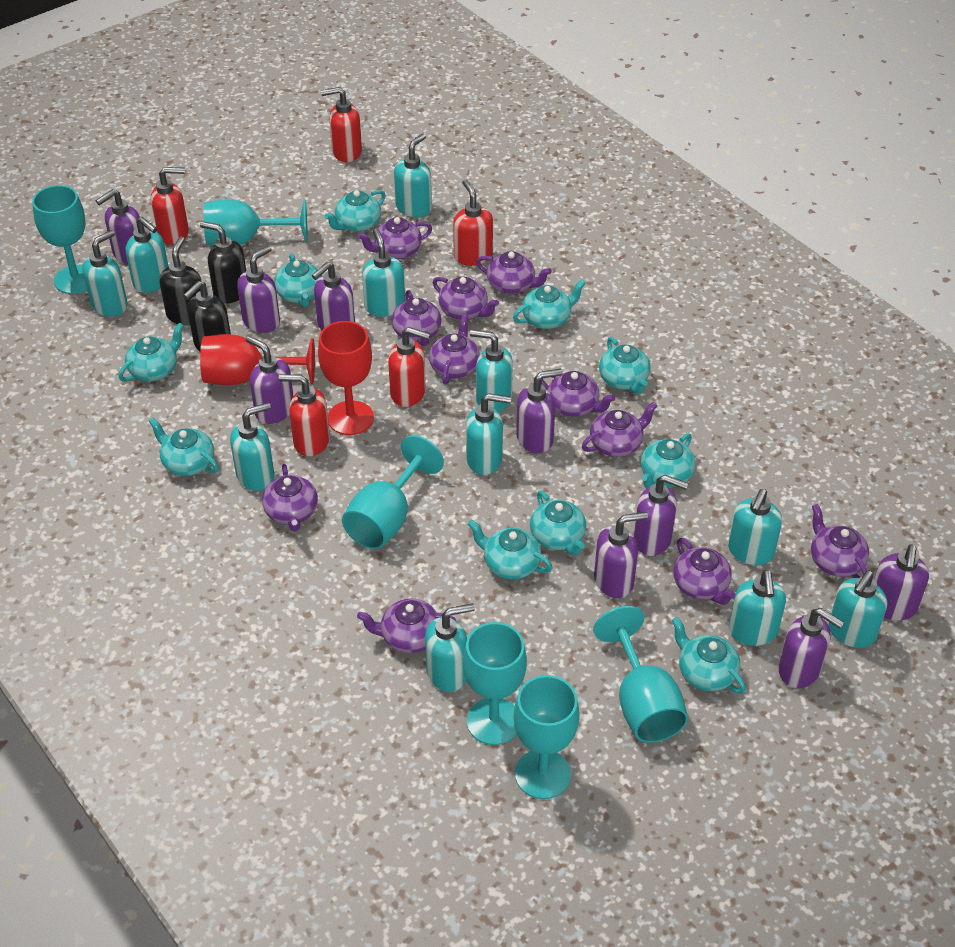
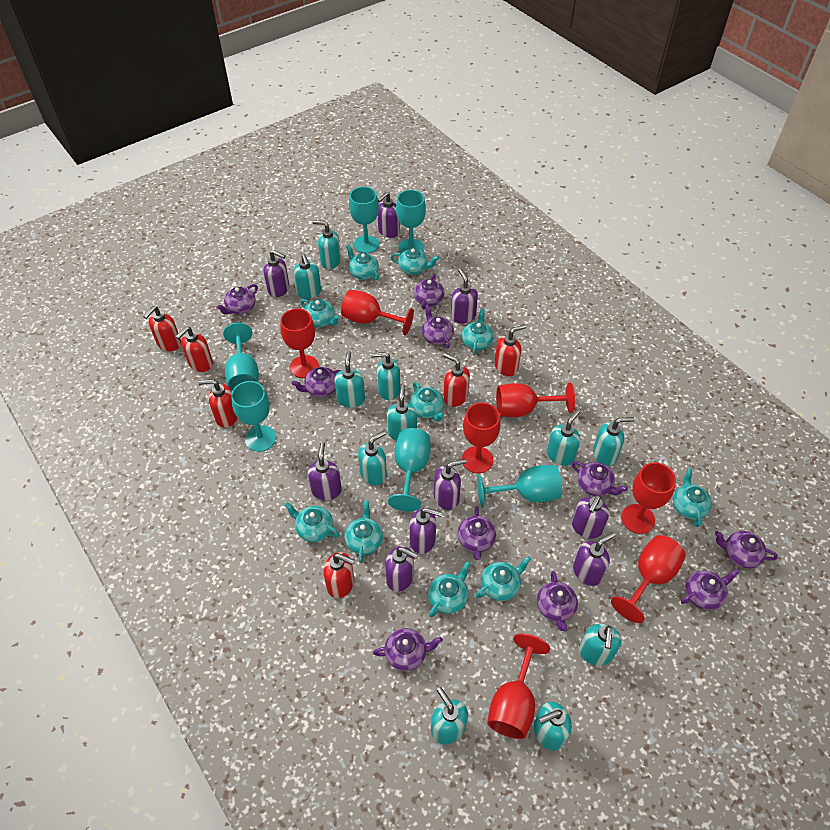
black soap dispenser: [159,236,202,325] [183,281,231,352] [200,221,246,304] = 3 -> none = 0
purple teapot: [262,464,318,532] [357,599,456,653] [358,217,432,259] [392,290,442,346] [429,314,480,384] [433,277,499,320] [476,251,552,294] [541,371,615,417] [582,401,658,457] [673,538,735,605] [811,504,869,578] = 11 -> [216,284,258,314] [292,367,341,397] [373,628,443,671] [414,274,445,310] [422,304,454,348] [458,506,496,560] [537,571,578,632] [572,461,628,496] [681,569,740,610] [715,531,778,568] = 10
red goblet: [200,334,315,385] [318,321,374,435] = 2 -> [280,308,319,378] [341,290,414,335] [462,402,500,473] [487,633,550,739] [496,383,575,417] [611,535,686,623] [621,463,676,534] = 7
red soap dispenser: [151,167,189,245] [279,374,330,456] [321,87,362,162] [388,327,430,407] [453,179,493,266] = 5 -> [143,306,181,351] [175,326,213,372] [198,379,237,428] [323,552,355,598] [443,353,470,407] [495,324,526,377] = 6

